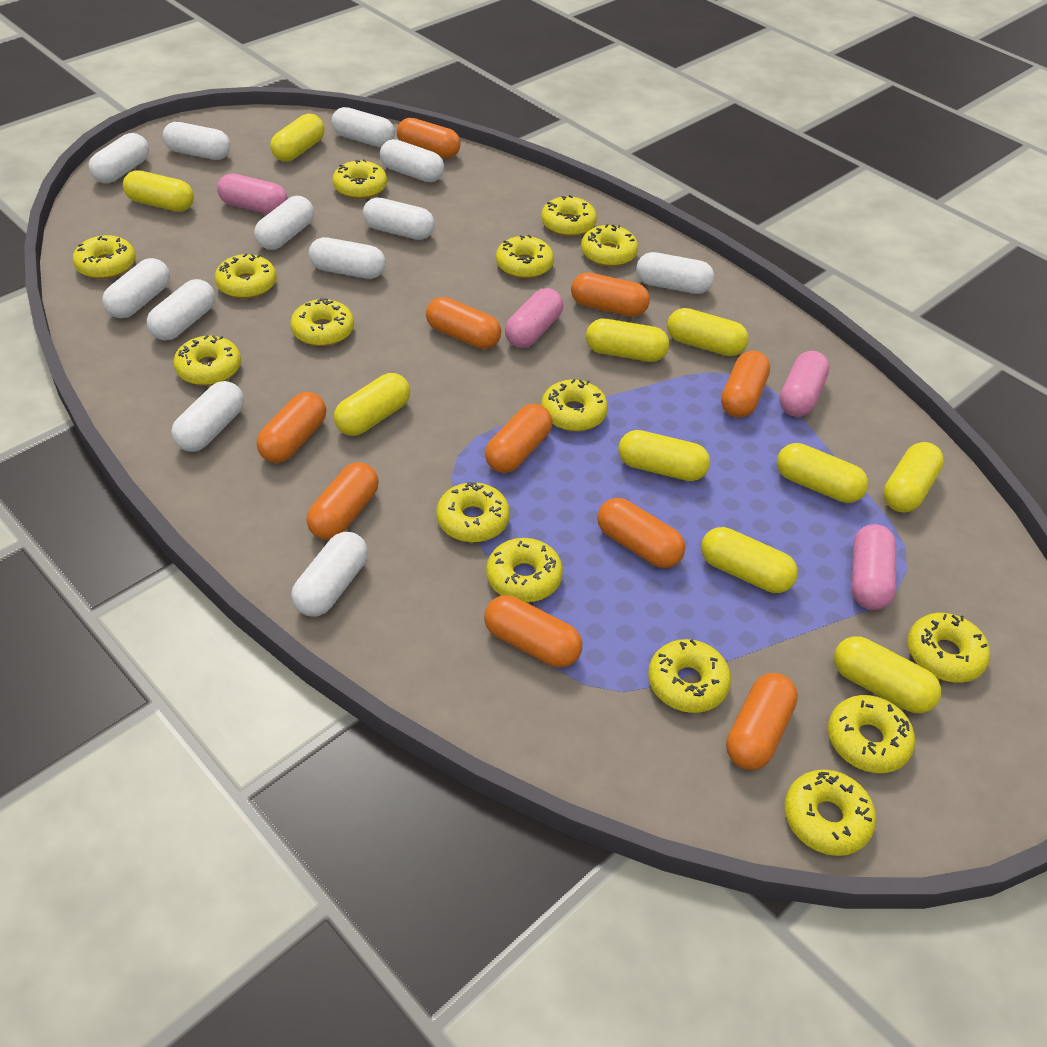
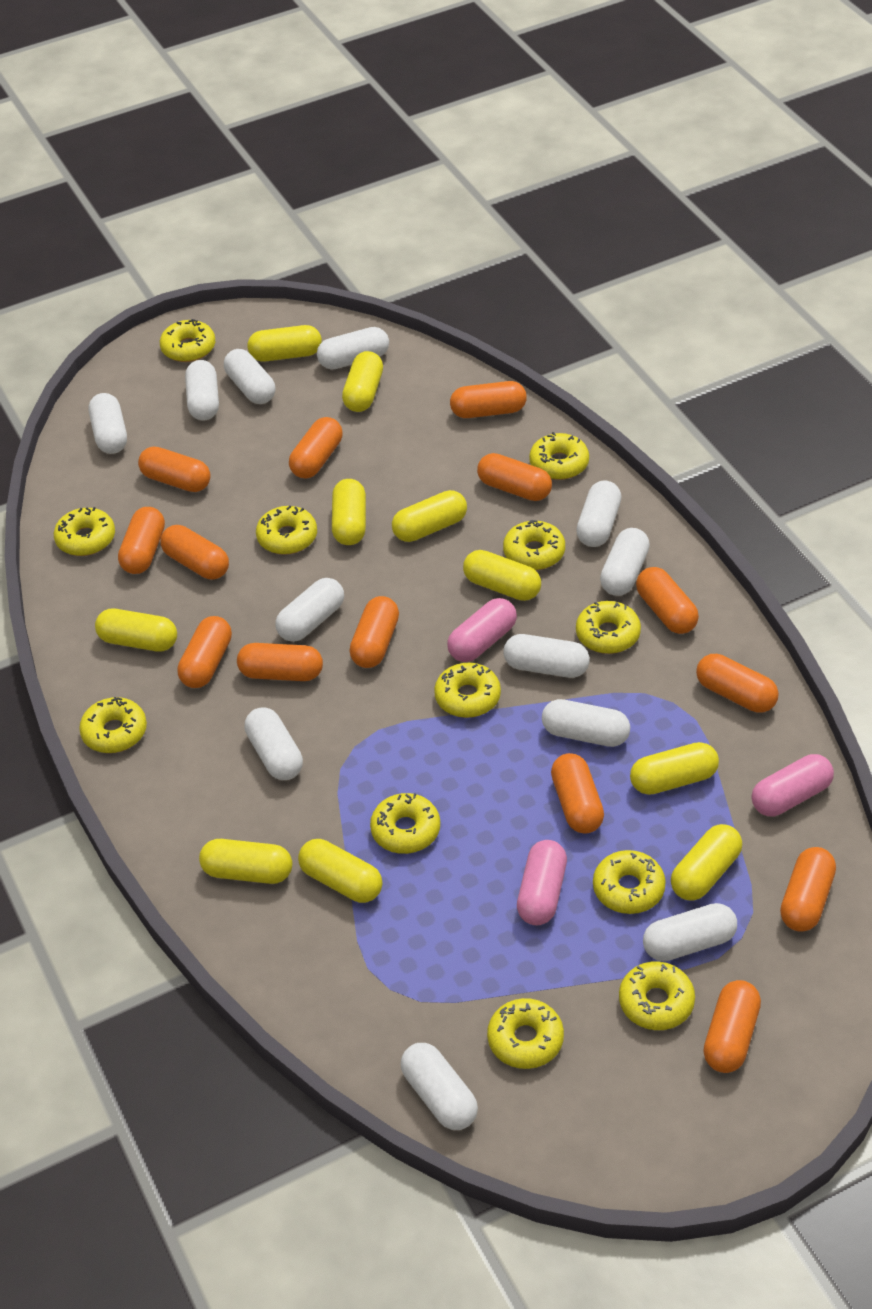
orange capsule: [257,392,326,463] [306,462,379,540] [397,118,461,158] [426,297,501,349] [484,595,582,668] [485,404,552,473] [571,272,650,317] [597,498,685,568] [721,351,770,418] [726,673,798,770] = 10 -> [118,507,165,574] [138,446,211,492] [160,525,229,579] [177,616,232,688] [237,643,323,681] [289,417,343,479] [349,596,399,668] [450,381,527,418] [477,453,552,501] [551,753,604,834] [636,567,699,634] [696,654,778,712] [703,980,761,1073] [780,847,836,932] = 14
pink capsule: [217,174,288,214] [505,288,563,348] [779,351,830,417] [852,524,896,610] = 4 -> [447,598,517,662] [517,840,567,926] [752,754,834,816] = 3
yellow donut: [73,235,136,279] [173,335,241,386] [215,253,277,299] [290,298,354,346] [332,159,387,199] [436,482,510,543] [486,538,563,603] [496,235,554,279] [541,195,597,237] [541,379,608,432] [581,224,638,267] [648,639,731,713] [784,770,876,856] [828,695,915,773] [908,613,990,683] = 15 -> [54,507,115,556] [79,697,147,753] [160,319,215,362] [256,506,317,555] [370,793,440,854] [434,663,501,718] [487,998,564,1069] [503,520,565,570] [529,432,589,480] [576,601,641,654] [593,850,666,914] [619,961,695,1030] = 12

